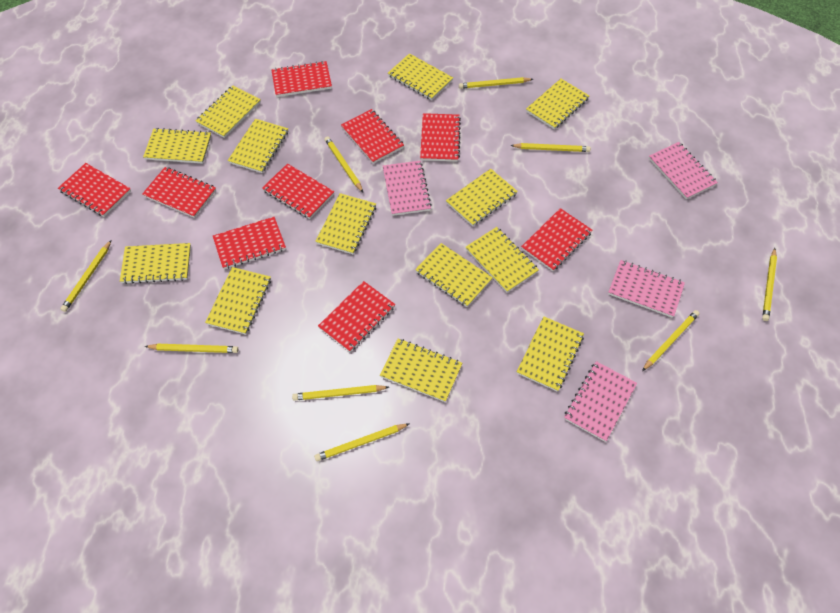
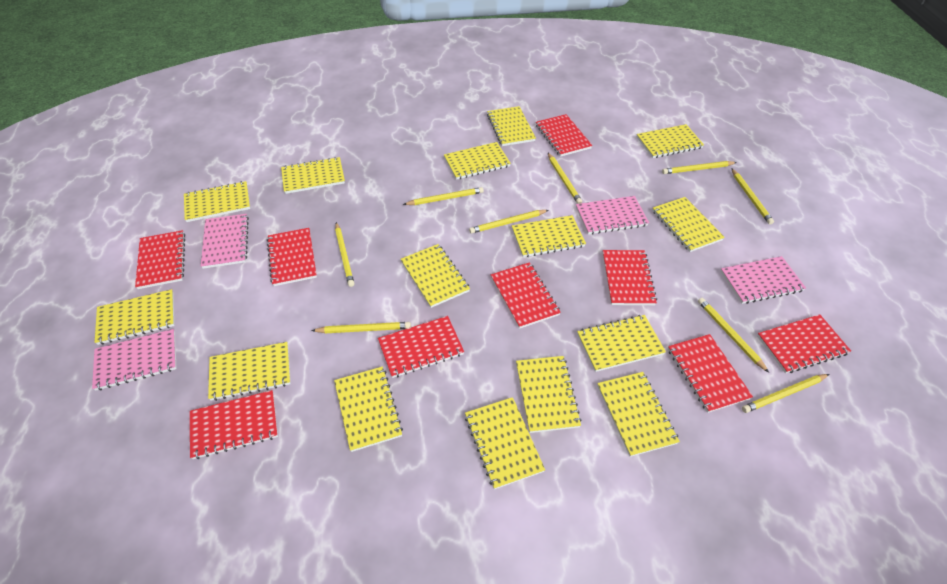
yellow notebook: [120,243,191,284] [143,128,211,164] [195,85,261,138] [205,267,271,335] [228,119,288,173] [315,193,376,254] [380,338,462,402] [388,53,453,100] [415,243,493,307] [446,169,518,226] [466,227,539,293] [517,316,584,392] [526,79,589,129] = 13 -> [95,289,174,345] [184,181,250,222] [208,342,290,401] [281,157,345,194] [334,366,403,452] [401,244,470,308] [444,142,511,180] [465,397,545,489] [487,106,536,146] [512,215,586,257] [516,356,582,433] [577,315,666,372] [597,372,680,457] [637,124,704,158] [652,197,725,252] = 15

